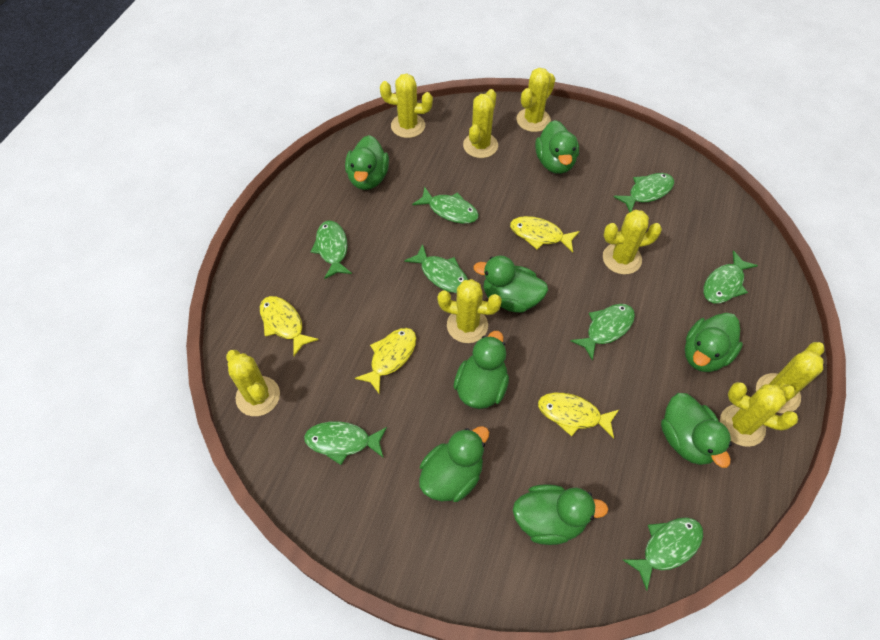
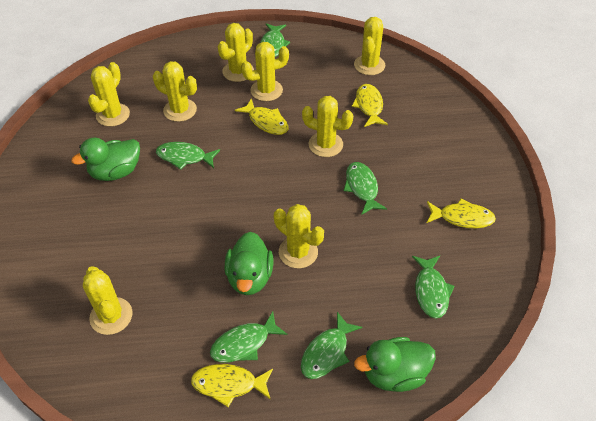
green duck: [345,135,389,190] [419,426,489,502] [454,331,509,409] [474,255,548,313] [513,484,608,545] [535,120,579,174] [661,393,732,468] [685,313,743,372] = 8 -> [71,138,140,181] [225,232,273,295] [354,337,436,392] = 3
green fish: [304,421,387,465] [311,221,352,279] [404,244,468,293] [412,186,479,224] [570,304,635,361] [613,173,674,212] [623,517,703,591] [703,250,758,303] = 8 -> [156,142,220,170] [210,311,288,363] [260,23,290,57] [301,312,362,379] [344,162,387,214] [412,256,455,319] = 6

